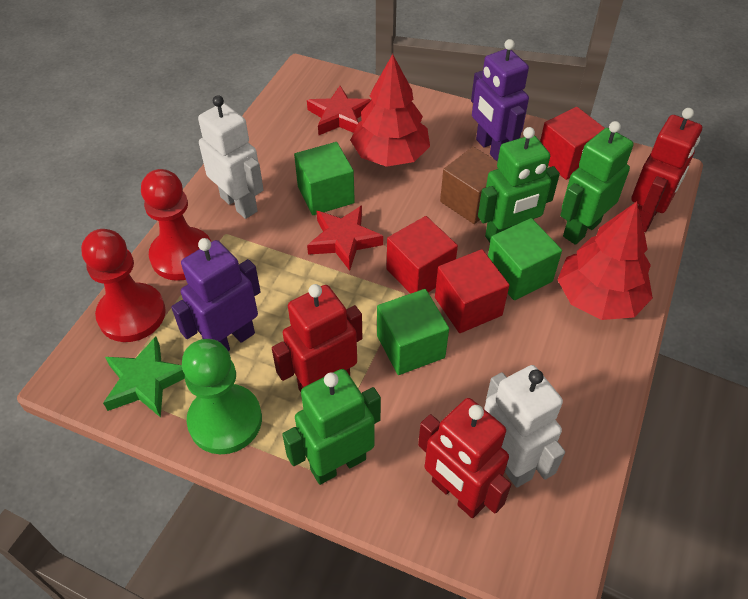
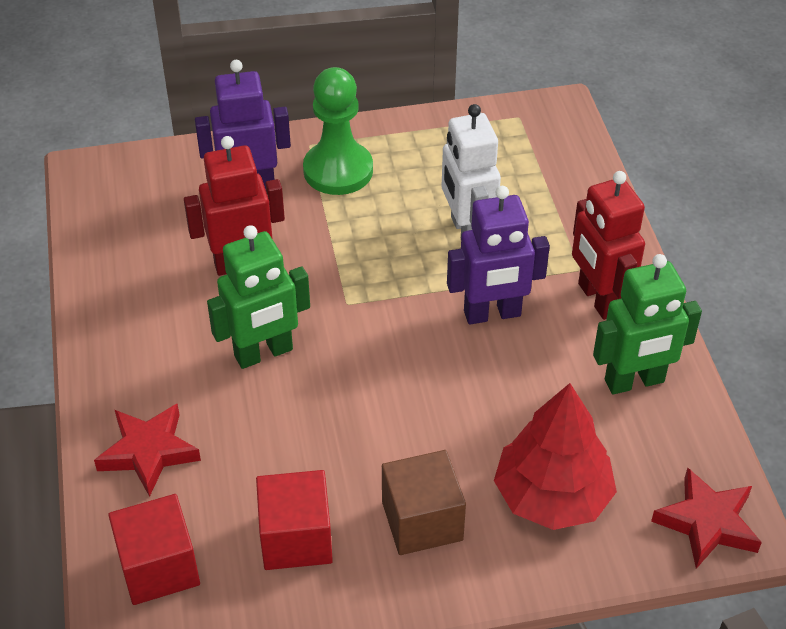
green cube: [294,142,355,215] [377,289,449,375] [488,218,562,300] = 3 -> none = 0
green robot: [282,369,381,485] [478,127,560,243] [560,121,634,245] = 3 -> [207,225,310,369] [593,254,702,394] = 2
green star: [103,336,185,417] = 1 -> none = 0
red cube: [387,216,458,294] [435,249,509,333] [540,107,605,180] = 3 -> [108,494,200,605] [256,470,333,570] = 2
red pawn: [81,229,166,342] [141,169,211,281] = 2 -> none = 0
red robot: [272,284,362,392] [418,398,511,518] [631,108,702,232] = 3 -> [184,136,285,276] [572,171,645,320] = 2
red tree: [350,54,430,167] [558,202,653,320] = 2 -> [494,383,617,530] = 1
white robot: [198,95,264,219] [484,365,565,488] = 2 -> [442,104,501,236] = 1

